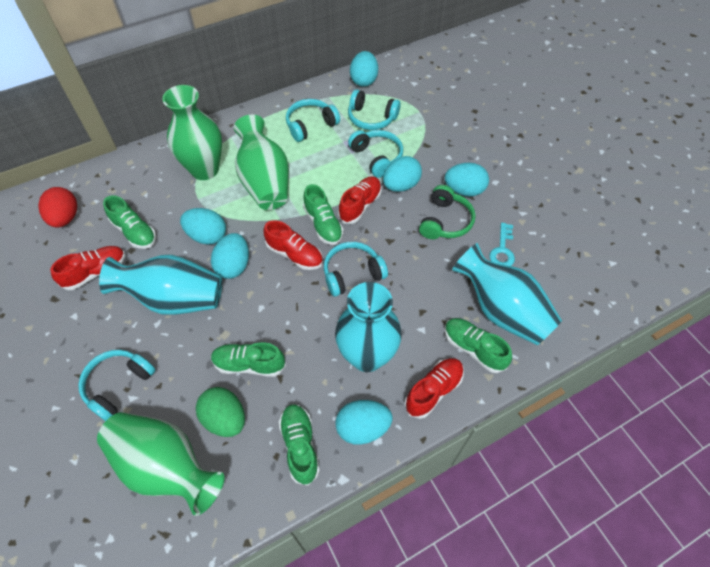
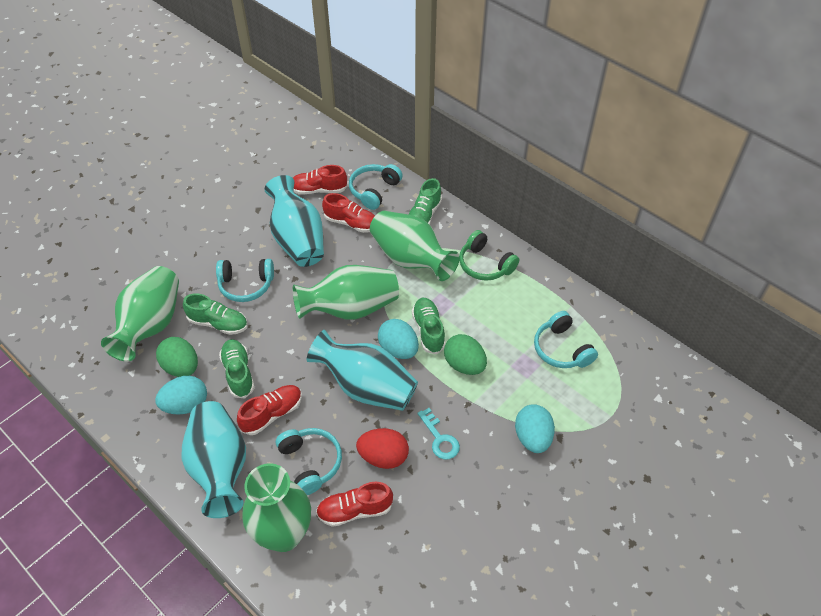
green egg: [196,387,245,437] = 1 -> [156,337,198,377] [444,334,487,375] = 2
green shoe: [103,195,156,249] [211,342,286,377] [279,404,320,486] [303,184,343,245] [445,318,512,373] = 5 -> [183,293,248,335] [219,339,255,398] [408,178,442,225] [412,298,446,354] = 4
green vase: [97,412,224,516] [162,85,222,180] [234,115,289,210] = 3 -> [101,266,179,362] [242,463,311,552] [293,265,399,319] [370,211,460,281] = 4
turquoise egg: [180,208,226,245] [211,233,249,279] [335,400,392,445] [350,51,378,87] [383,156,422,192] [445,163,489,197] = 6 -> [155,376,207,415] [378,319,419,359] [515,404,555,453] = 3
turquoise headphones: [78,350,155,421] [286,99,340,142] [324,242,388,297] [348,89,401,130] [348,130,403,178] = 5 -> [216,259,274,302] [276,428,342,495] [349,164,403,210] [534,311,598,368] = 4

